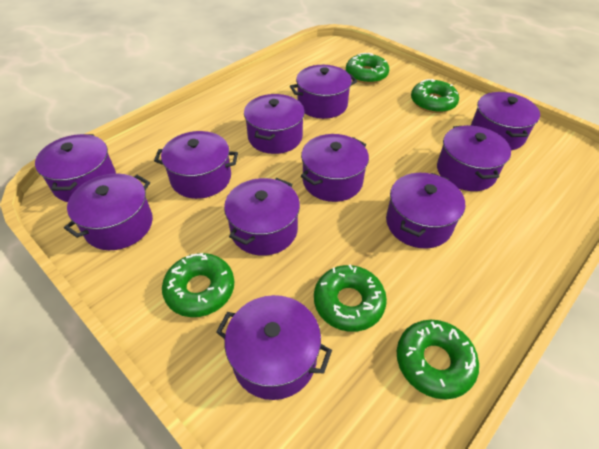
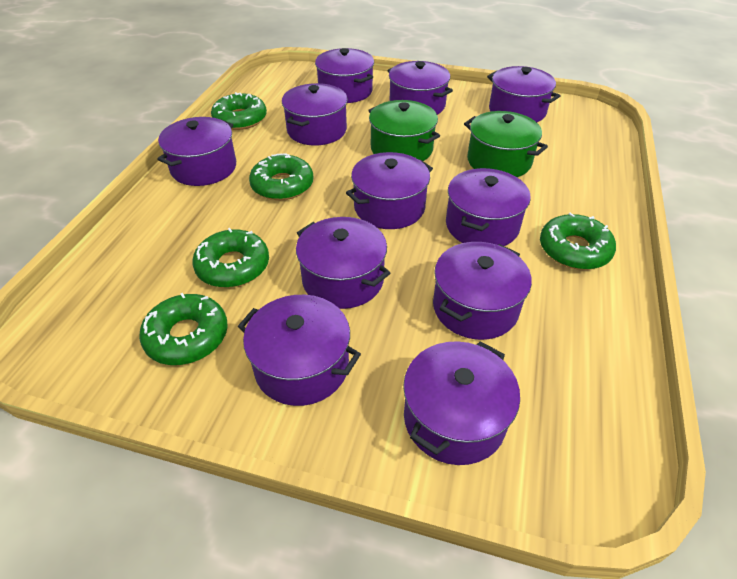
green pot: none = 0 -> [368,100,440,161] [464,111,548,177] = 2

